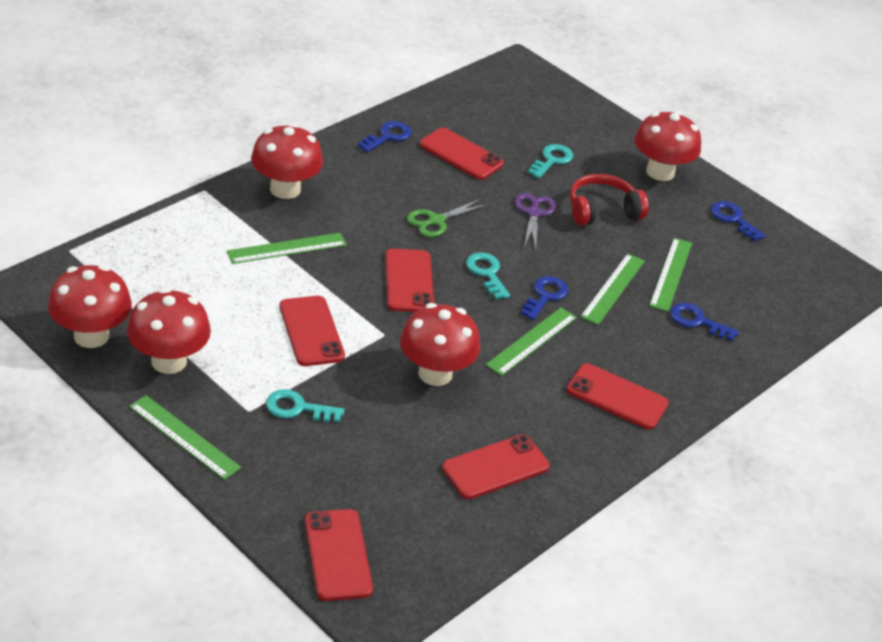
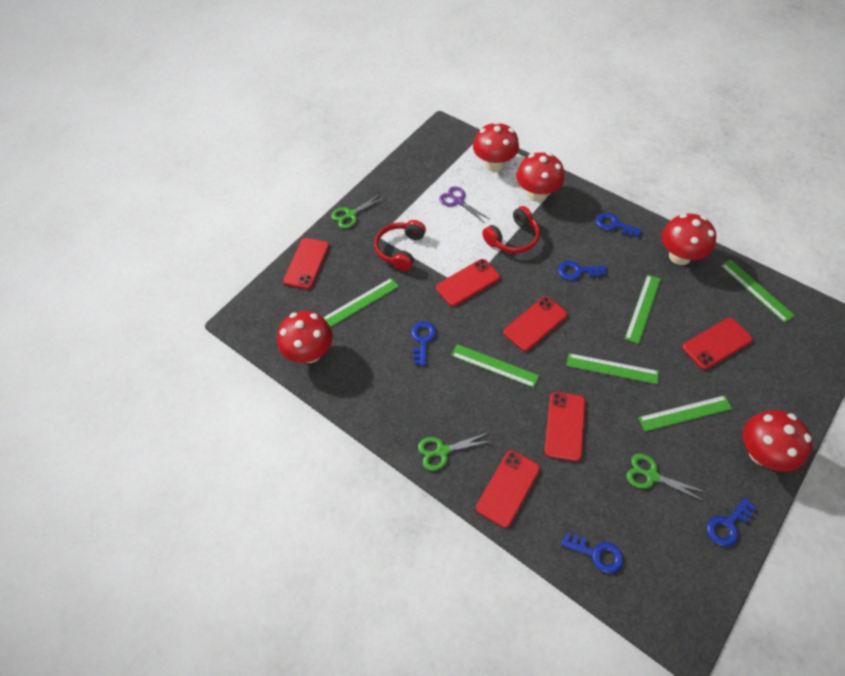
blue key: [358,121,411,152] [521,276,568,320] [670,303,739,341] [711,201,766,241] = 4 -> [411,321,436,366] [558,261,606,280] [561,533,623,573] [596,213,642,238] [707,497,756,546] = 5
green ruler: [129,395,241,480] [227,233,347,264] [486,308,577,376] [580,253,645,325] [649,238,692,312] = 5 -> [323,278,399,327] [451,344,539,388] [567,353,659,384] [625,275,661,344] [638,395,732,431] [720,259,795,323] = 6
green scissors: [407,199,488,237] = 1 -> [331,193,386,229] [418,432,491,471] [626,454,705,501] = 3
red headphones: [570,174,649,226] = 1 -> [374,220,426,271] [482,206,540,254] = 2
turquoise key: [266,389,344,422] [466,252,510,299] [528,144,573,178] = 3 -> none = 0

